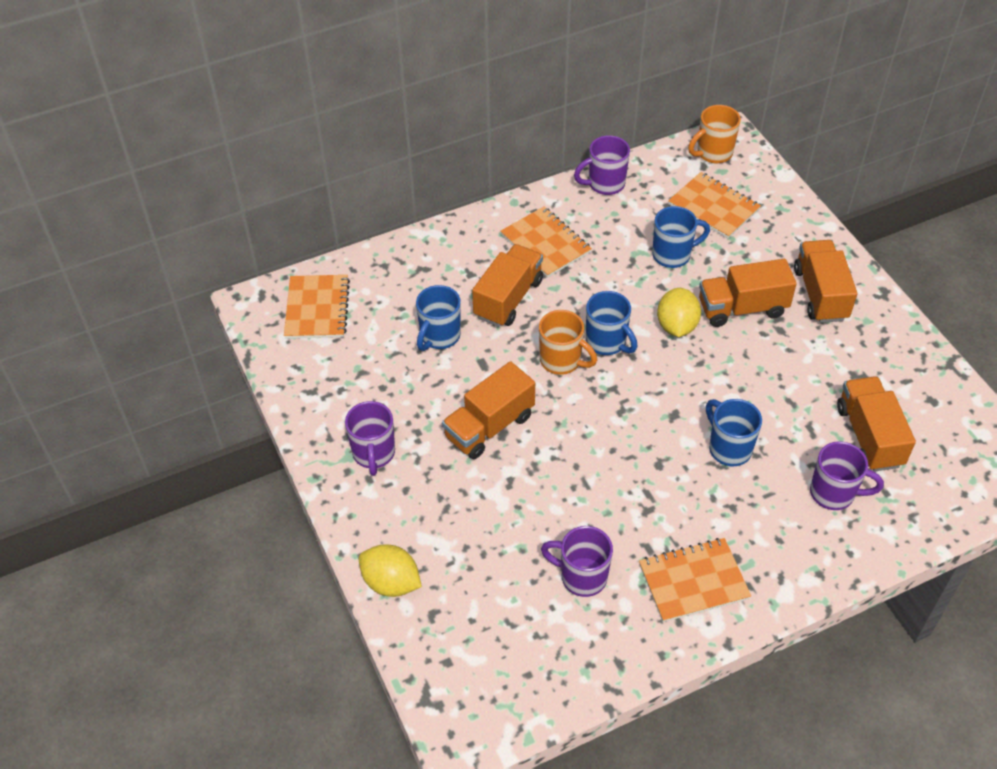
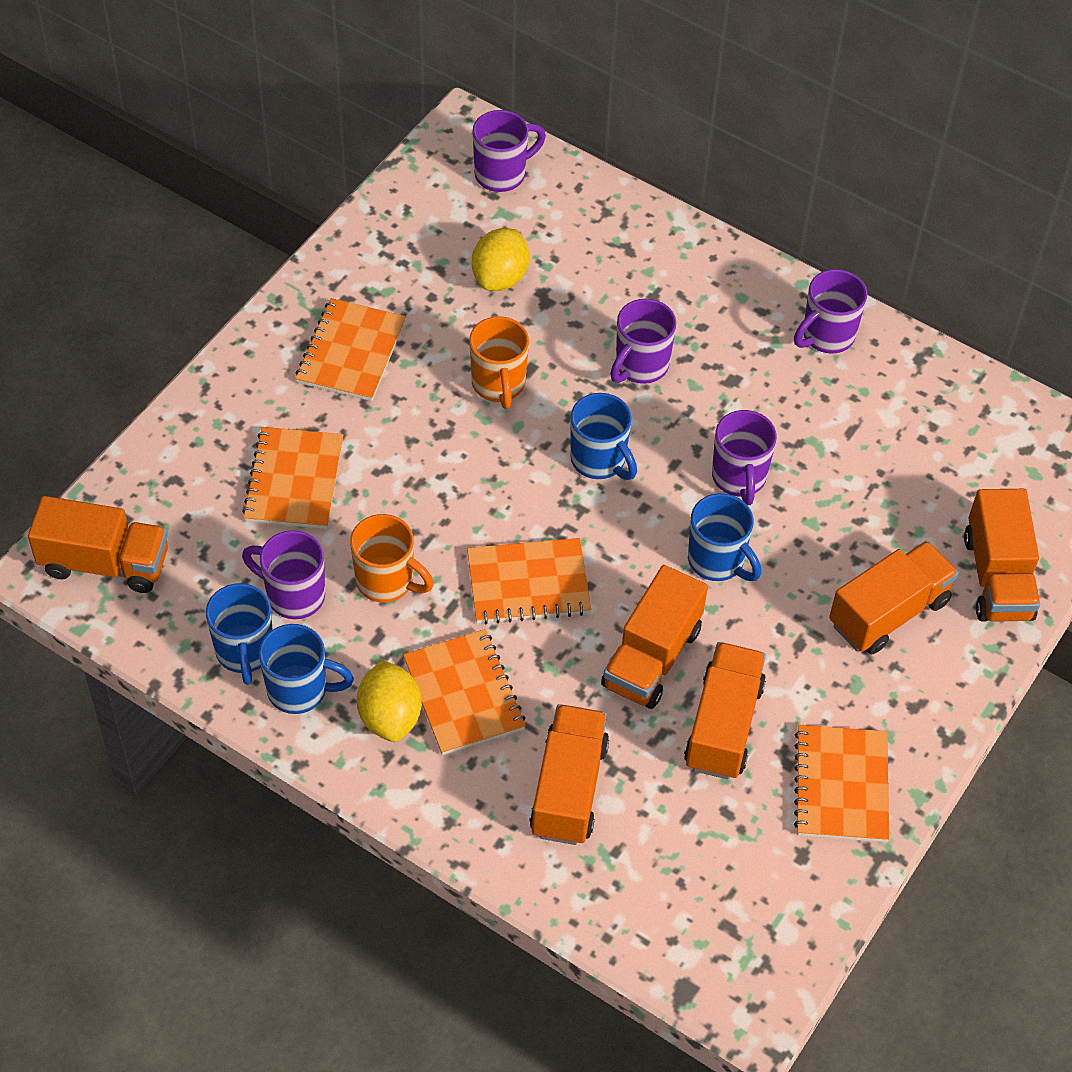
orange notebook: [284,275,350,339] [500,207,592,278] [639,538,751,622] [668,172,761,239] = 4 -> [242,427,343,529] [296,298,406,401] [403,629,526,755] [467,538,591,624] [794,725,889,842] = 5
orange truck: [442,361,535,459] [472,244,543,327] [699,259,797,327] [794,240,857,323] [837,376,916,472] = 5 -> [28,496,168,593] [529,704,609,845] [601,565,708,709] [684,642,766,780] [829,541,959,654] [964,489,1040,622] = 6
purple mug: [345,401,395,476] [541,526,613,597] [574,135,630,195] [810,441,884,510] = 4 -> [242,530,325,619] [473,110,546,192] [610,299,676,384] [712,410,777,505] [794,269,867,354] = 5

